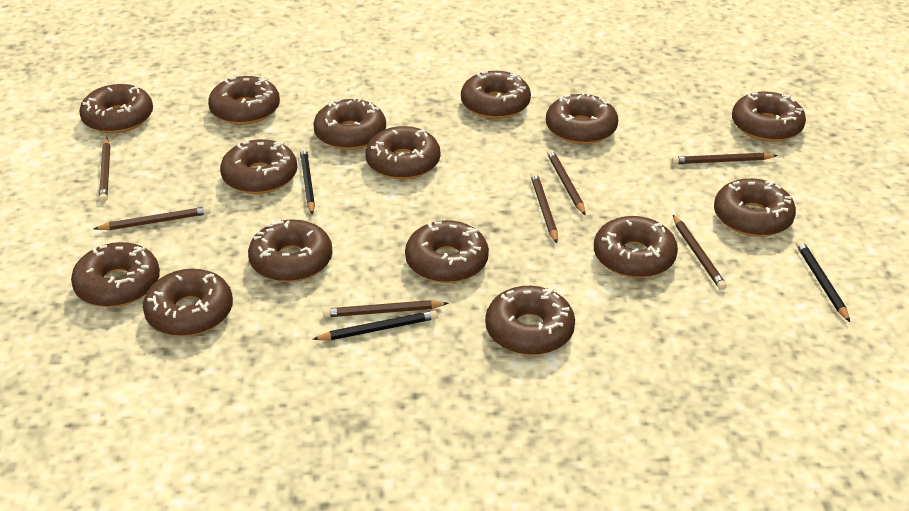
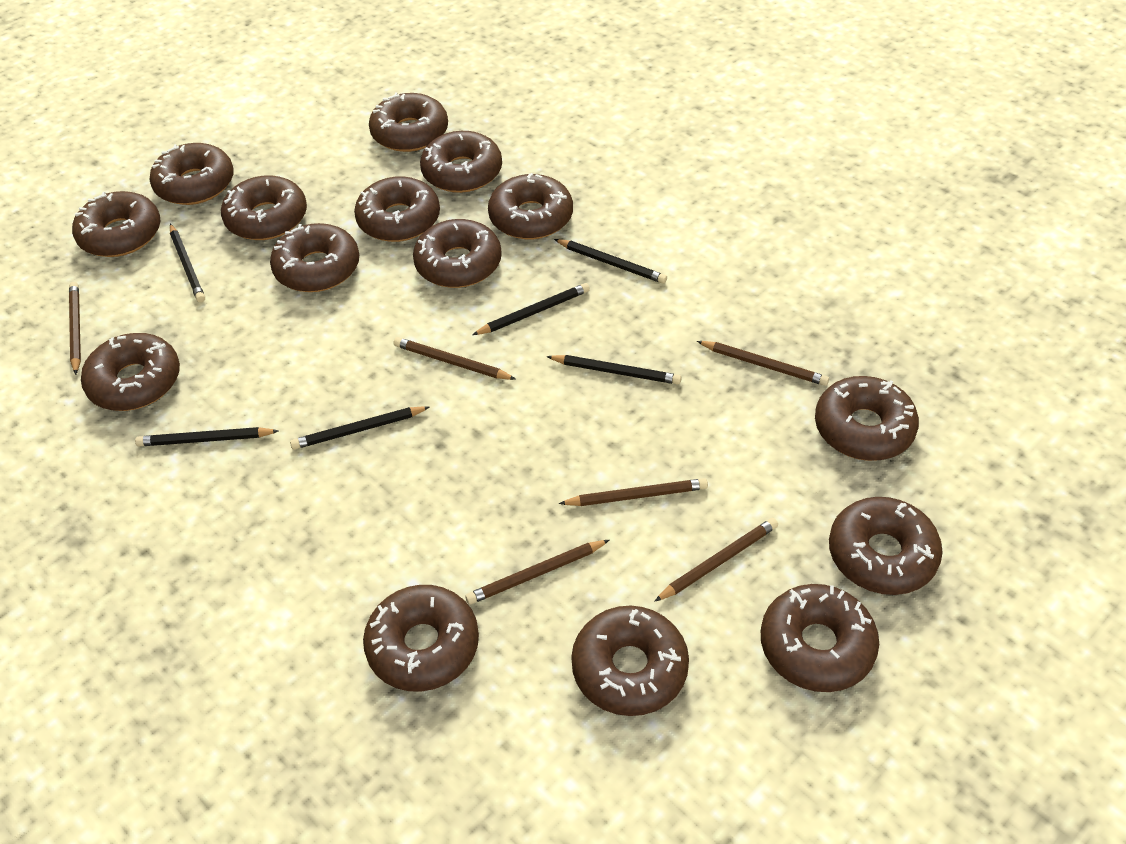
black pencil: [300,148,315,215] [312,310,438,340] [796,240,850,322] = 3 -> [135,427,278,447] [170,224,205,302] [290,406,430,450] [472,283,590,335] [546,355,682,384] [554,239,667,284] = 6
brown pencil: [93,206,210,230] [99,138,110,202] [323,300,449,317] [531,172,558,243] [547,149,586,215] [672,153,778,164] [673,215,727,290] = 7 -> [69,282,81,375] [393,337,516,380] [465,540,609,605] [559,478,708,506] [654,518,778,602] [697,341,829,386] = 6

